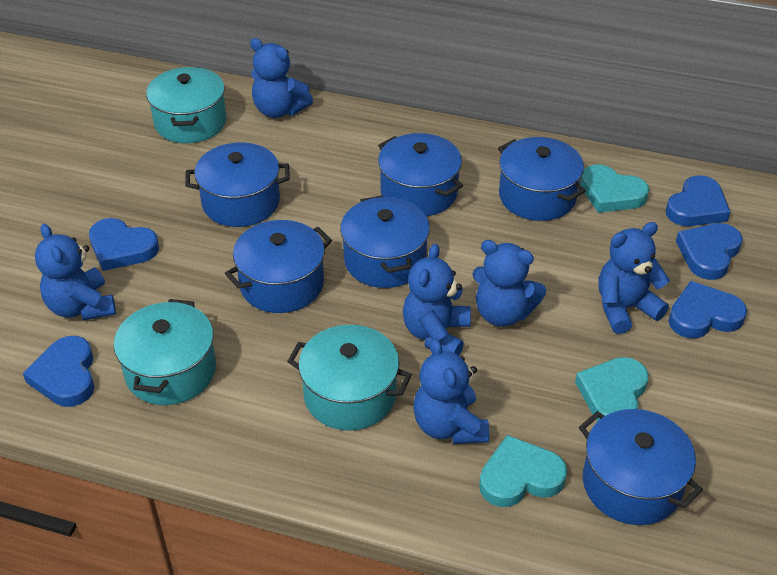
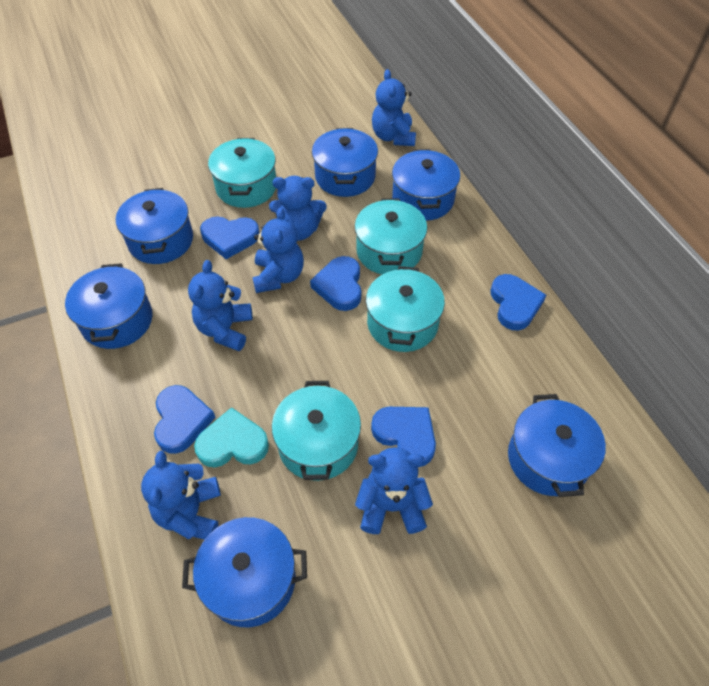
turquoise heart: [479,435,567,507] [575,357,648,421] [580,164,649,213] = 3 -> [194,407,269,468] = 1
turquoise pot: [114,299,216,405] [146,67,227,143] [287,325,412,431] = 3 -> [208,138,276,208] [272,381,361,481] [355,198,427,274] [366,266,445,352] = 4

